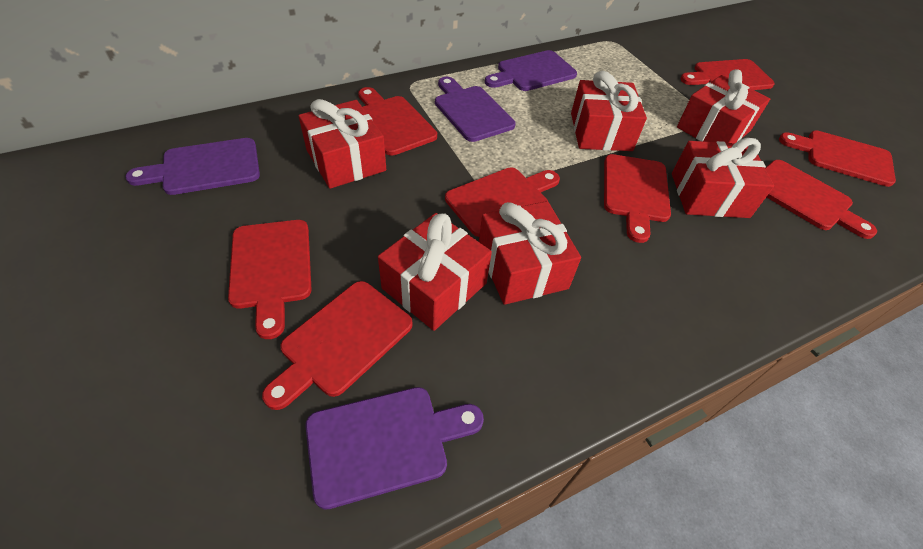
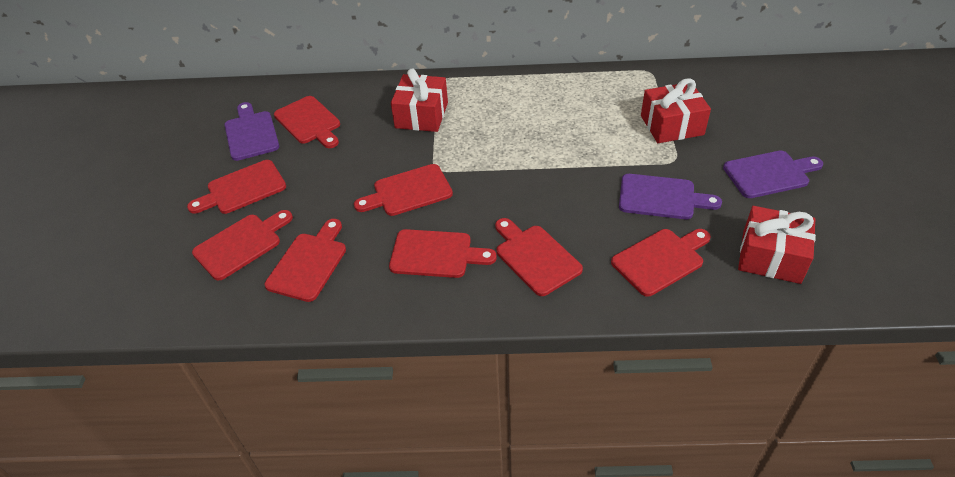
purple cutting board: [125,138,260,195] [305,387,484,510] [435,77,515,142] [485,50,577,91] = 4 -> [224,102,279,161] [619,174,722,219] [723,151,823,198] = 3
red gift: [299,99,386,189] [378,213,492,331] [479,201,581,305] [571,71,647,151] [672,138,774,218] [677,69,770,143] = 6 -> [391,69,448,132] [641,78,711,143] [738,206,816,284] = 3

